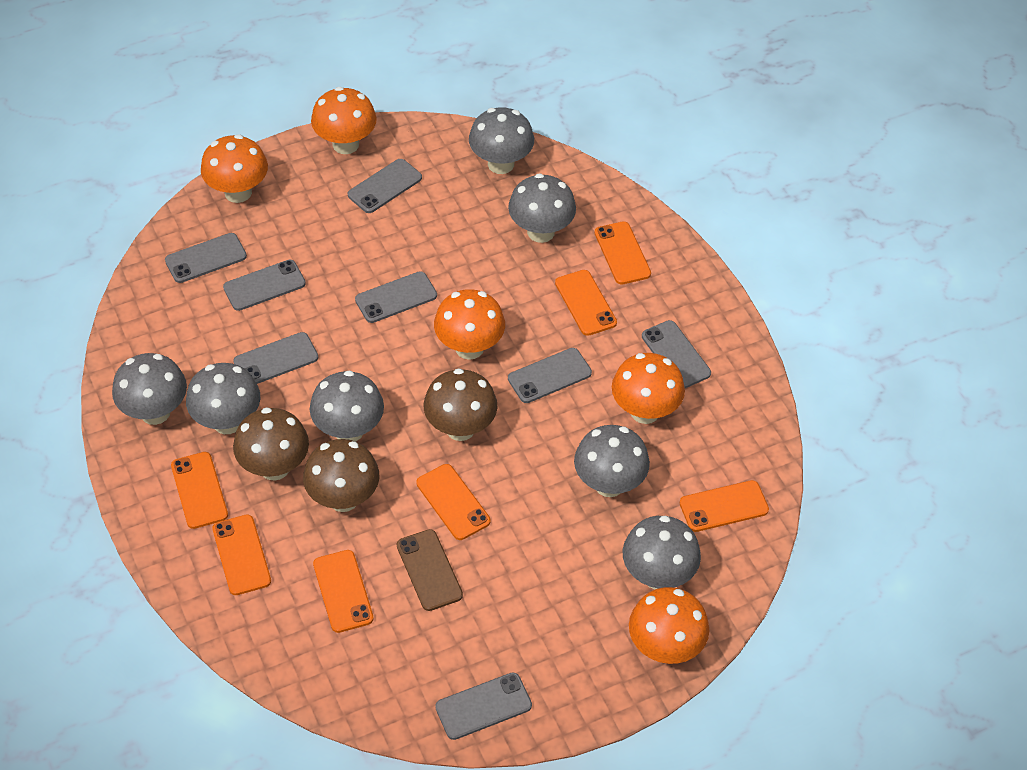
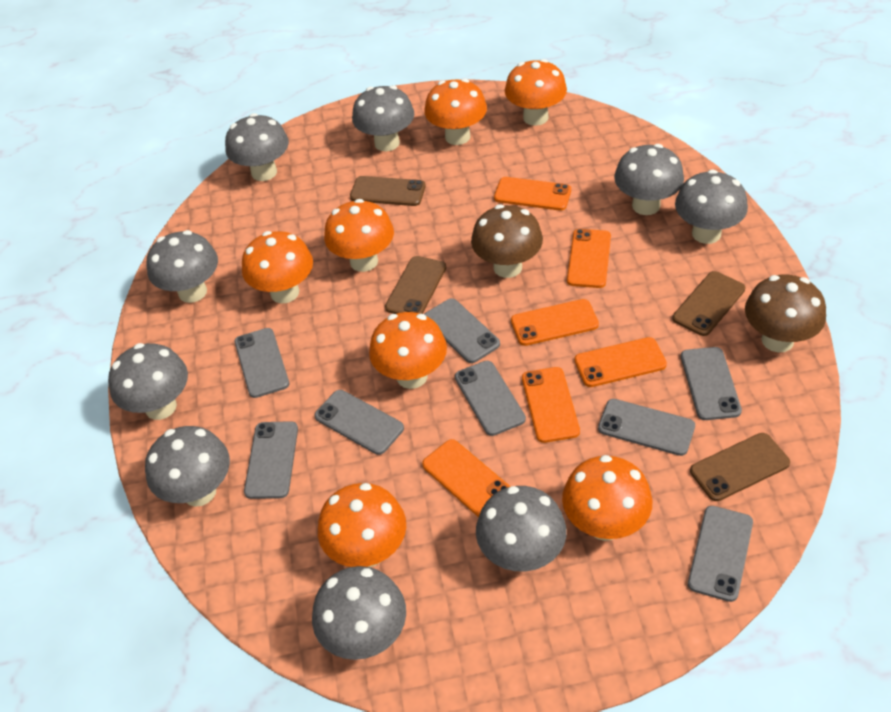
brown mushroom: [233,407,309,481] [303,439,379,512] [424,368,498,441] = 3 -> [471,204,543,278] [745,275,826,352] = 2
brown phone: [397,529,463,611] = 1 -> [350,176,426,206] [385,256,446,314] [672,271,745,336] [690,433,790,501] = 4
grey mushroom: [112,353,187,425] [186,363,260,434] [310,370,384,442] [469,107,534,174] [508,174,576,243] [574,425,650,497] [623,516,701,589] = 7 -> [108,343,188,420] [145,426,230,507] [147,230,218,303] [225,113,289,181] [312,566,406,660] [352,85,414,151] [476,486,566,572] [614,144,684,215] [675,170,748,244] = 9
orange mushroom: [201,134,268,203] [311,87,377,154] [434,289,505,360] [612,353,685,424] [629,587,709,664] = 5 -> [242,231,313,303] [318,483,406,567] [324,199,394,272] [369,312,447,389] [424,79,487,145] [505,59,567,126] [562,455,652,541] = 7
orange phone: [171,452,228,529] [212,514,271,595] [313,550,374,633] [416,464,490,540] [555,270,617,336] [595,221,651,284] [680,480,769,532] = 7 -> [422,439,511,517] [494,177,571,211] [511,299,599,346] [522,367,580,443] [567,229,611,288] [574,337,667,387] = 6

